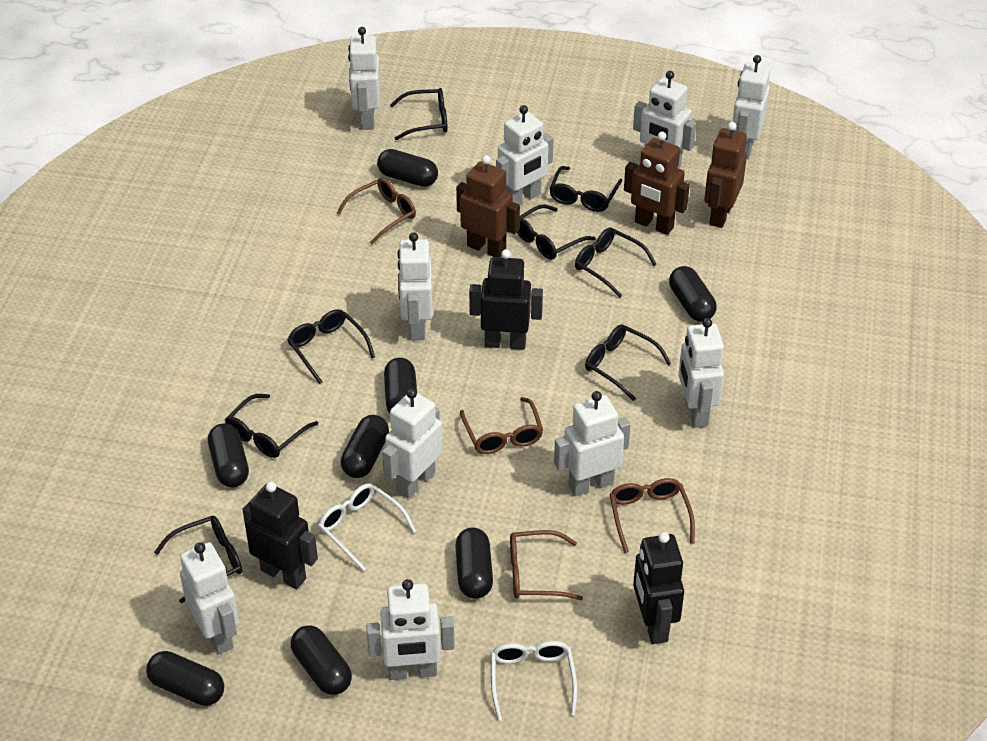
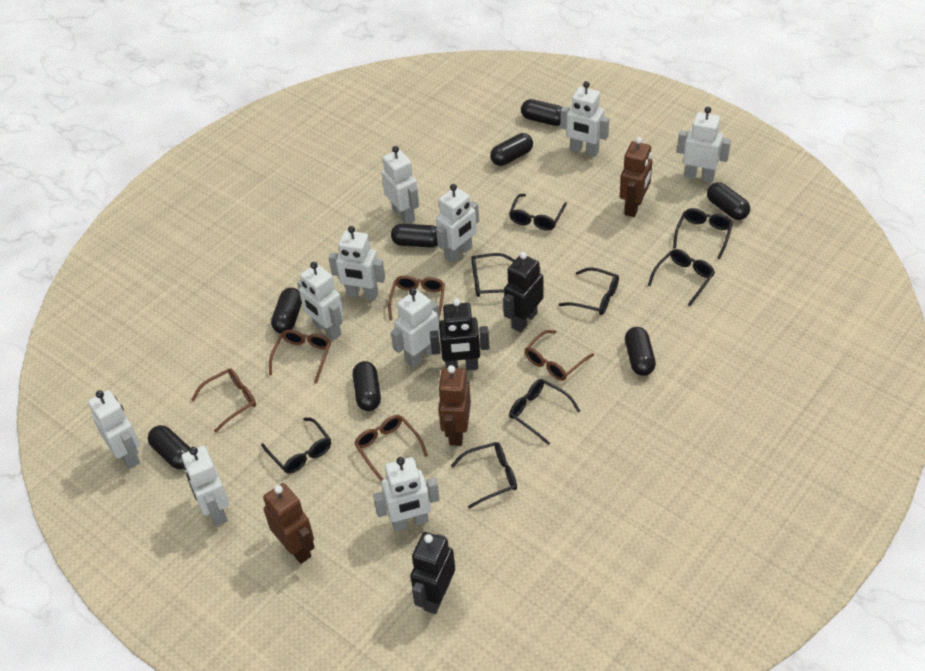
brown glasses: [337,178,416,245] [460,397,543,454] [510,530,583,600] [610,478,695,553] = 4 -> [191,368,256,433] [269,329,331,384] [354,415,428,482] [388,275,445,321] [525,330,594,381] = 5
white glasses: [318,483,416,571] [491,641,577,721] = 2 -> none = 0

